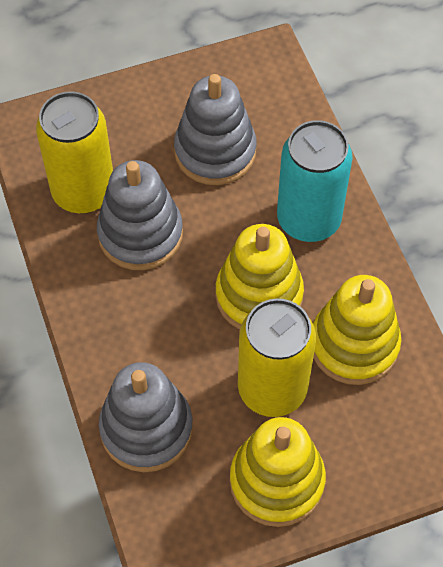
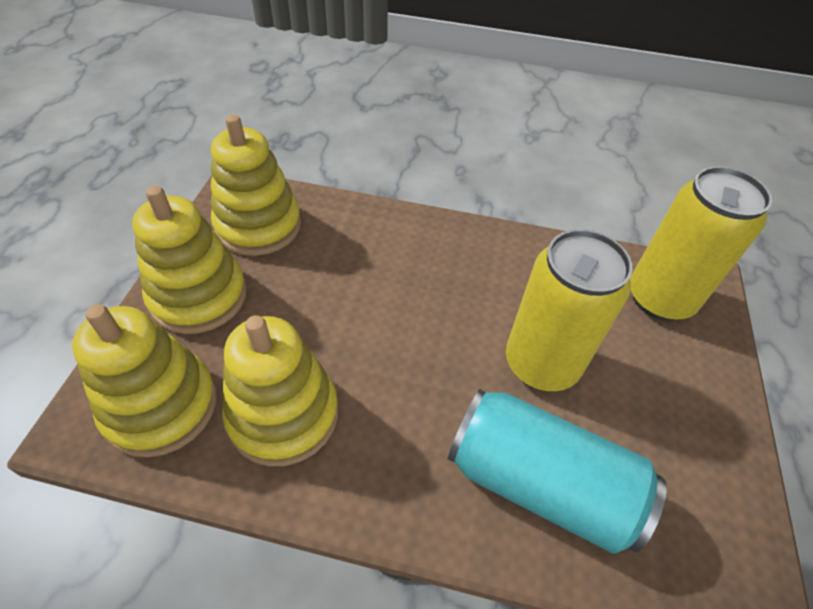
grey stacking toy: [97,160,183,270] [99,362,193,472] [174,74,257,185] = 3 -> none = 0
yellow stacking toy: [216,224,304,330] [230,417,326,527] [313,275,402,385] = 3 -> [72,304,217,457] [132,186,247,334] [211,114,301,256] [222,315,338,467] = 4

